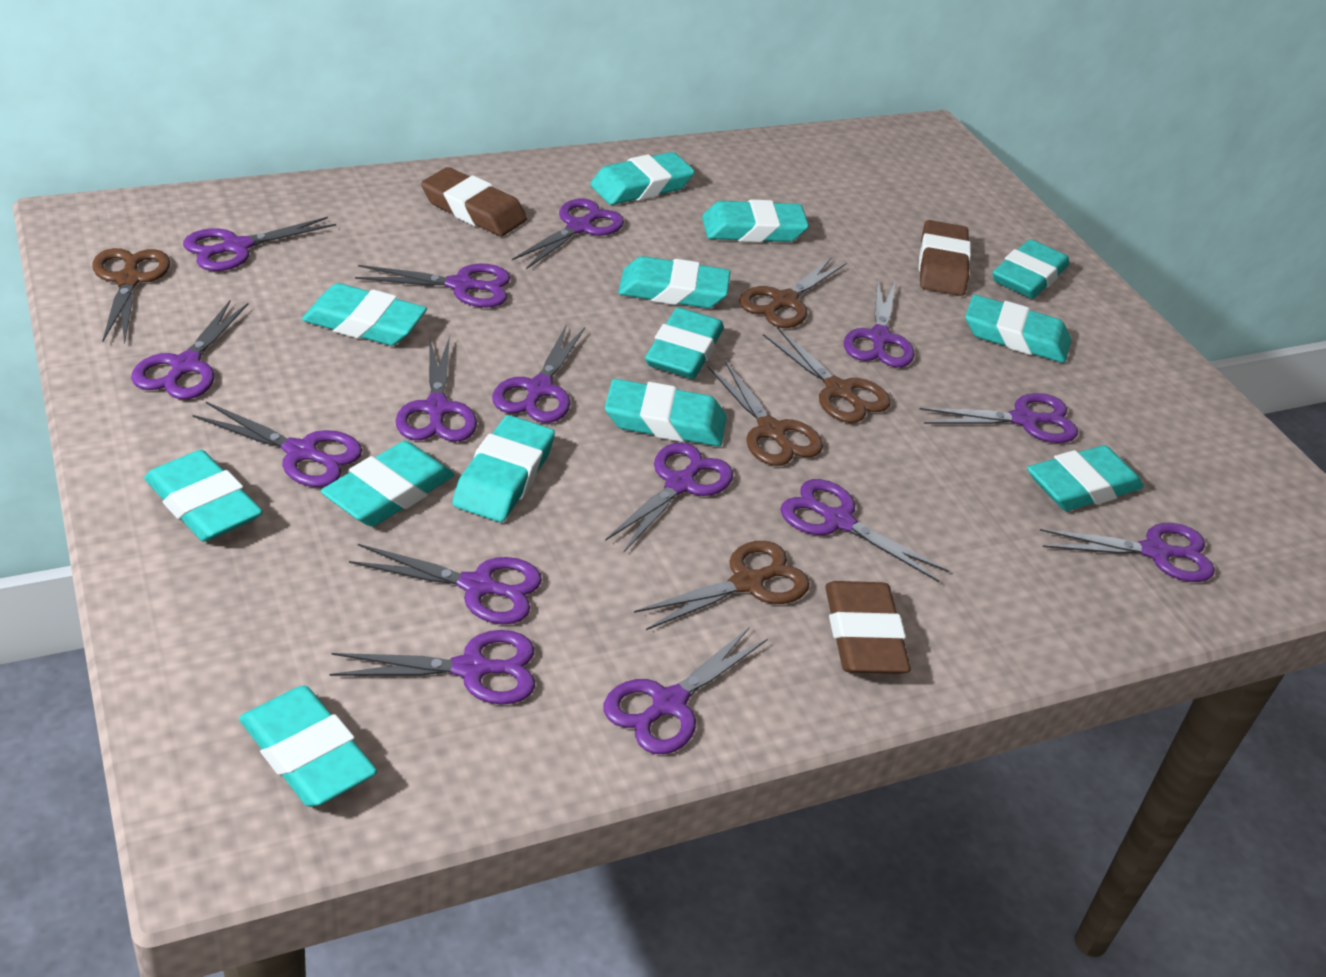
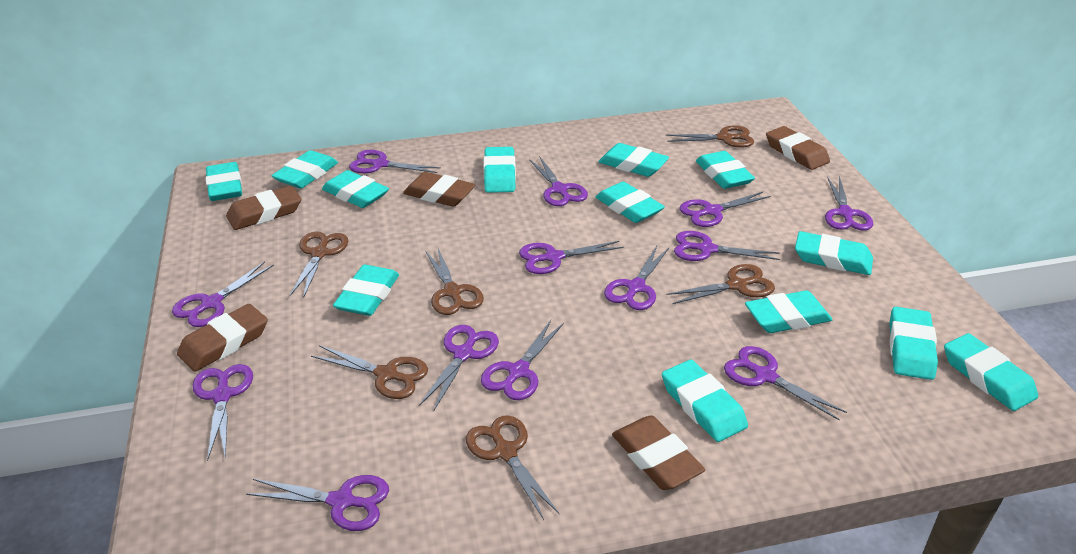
brown eraser: [421,167,527,236] [825,581,911,674] [919,220,971,296] = 3 -> [177,304,268,372] [226,186,301,230] [403,172,475,207] [612,416,705,490] [766,126,830,170] = 5
brown scissors: [93,248,170,344] [634,541,810,630] [708,361,823,466] [739,257,846,328] [763,327,891,423] = 5 -> [290,231,348,298] [311,345,428,399] [425,246,484,315] [466,415,560,520] [666,125,754,148] [666,264,775,304] = 6
purple scissors: [131,301,249,399] [183,217,336,271] [193,402,362,487] [329,630,535,705] [349,544,542,624] [355,264,510,308] [396,336,477,442] [492,324,585,423] [512,199,624,269] [604,628,768,754] [605,443,733,552] [780,479,949,582] [844,280,914,367] [919,393,1078,443] [1040,523,1215,582] = 15 -> [172,261,274,327] [193,364,253,461] [246,475,389,531] [349,150,441,173] [419,325,499,410] [481,320,564,400] [519,241,624,274] [529,156,588,206] [604,246,669,310] [674,231,780,261] [680,192,771,227] [724,346,847,421] [825,176,873,231] = 13

